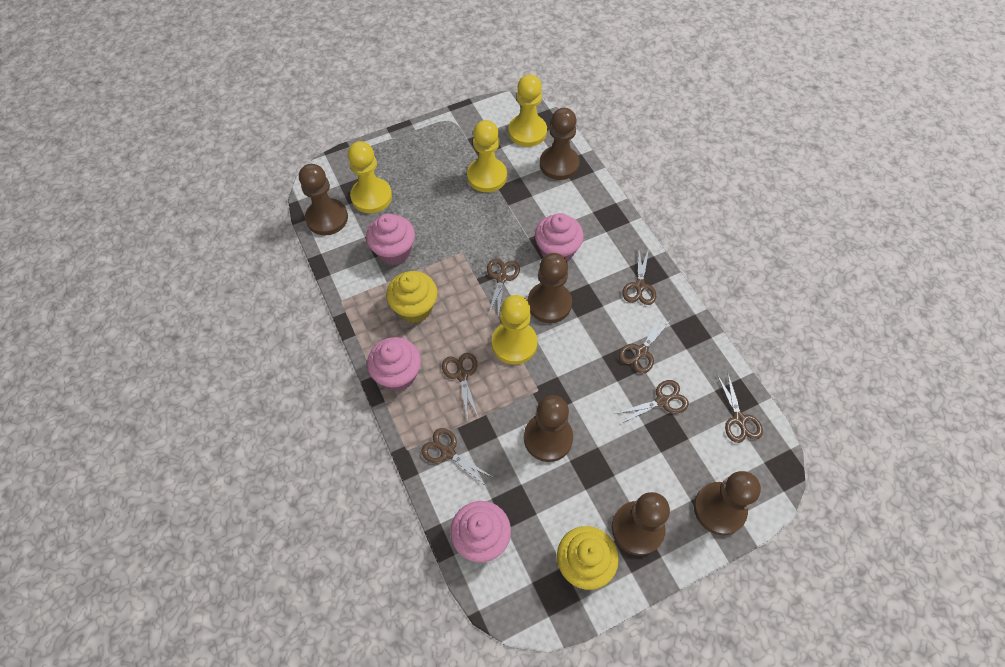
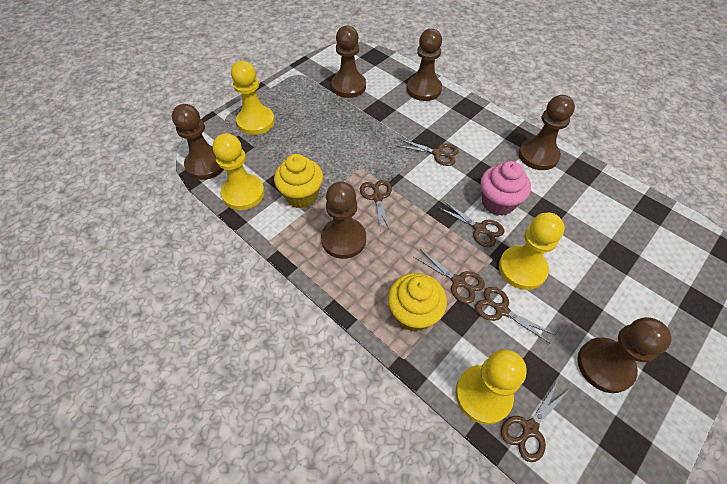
brown scissors: [421,428,494,487] [442,353,478,421] [487,258,520,318] [615,380,689,424] [619,316,672,374] [622,249,656,305] [717,371,763,443] = 7 -> [360,180,392,232] [398,139,459,166] [414,249,485,303] [438,201,504,247] [475,287,555,344] [501,381,570,462] = 6
pink cupcake: [366,214,415,265] [367,337,421,391] [450,501,511,562] [535,213,584,262] = 4 -> [481,161,531,216] = 1

